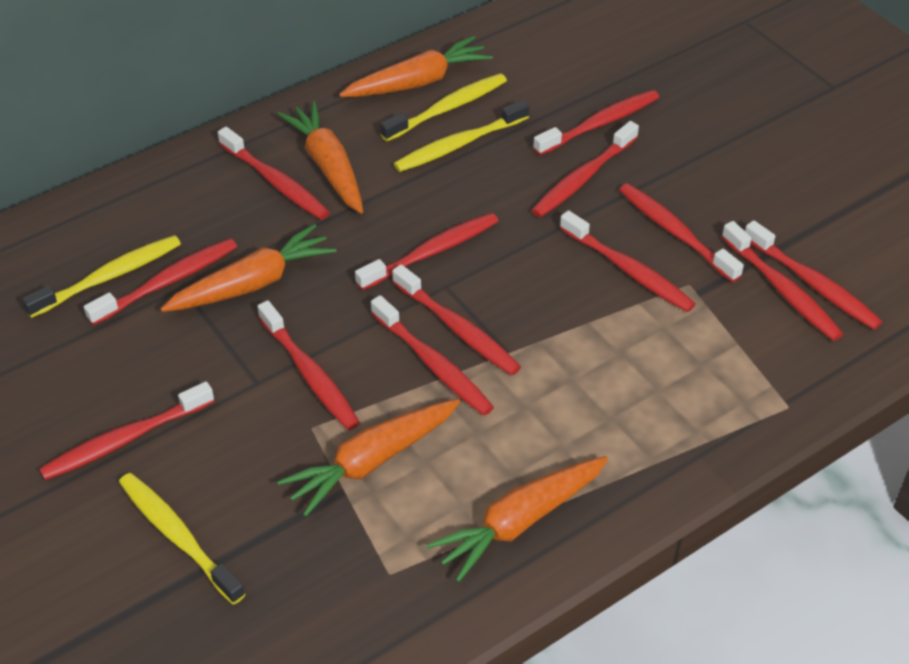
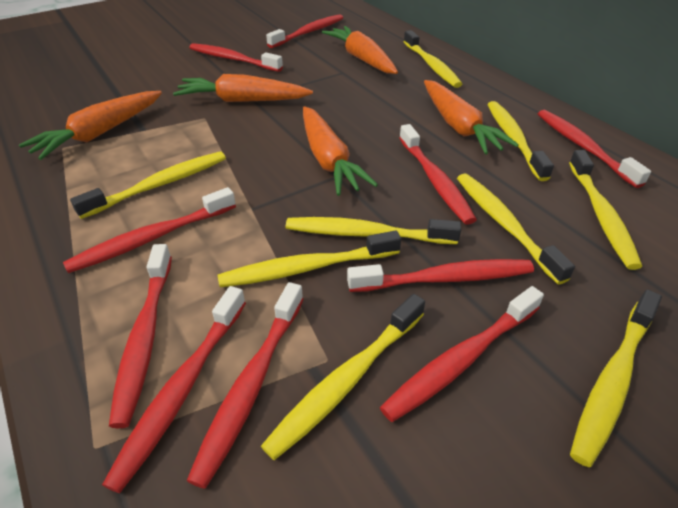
red toothbrush: [39,382,214,480] [84,238,237,326] [218,127,330,220] [257,300,360,430] [355,212,498,291] [371,295,494,416] [392,264,521,375] [531,121,639,218] [533,90,659,156] [560,210,696,312] [619,183,744,283] [722,221,843,341] [745,220,883,330] = 13 -> [63,187,236,273] [102,286,246,493] [109,244,172,428] [187,282,303,489] [189,43,283,72] [266,14,343,48] [347,259,534,292] [380,286,544,422] [399,124,477,225] [538,110,651,188] = 10
yellow toothbrush: [22,235,181,318] [119,473,246,605] [380,73,507,142] [394,100,529,172] = 4 -> [70,151,226,219] [218,231,401,287] [261,294,425,460] [286,217,461,244] [404,30,462,88] [457,173,575,284] [487,101,554,181] [569,150,642,270] [570,290,662,467] = 9

